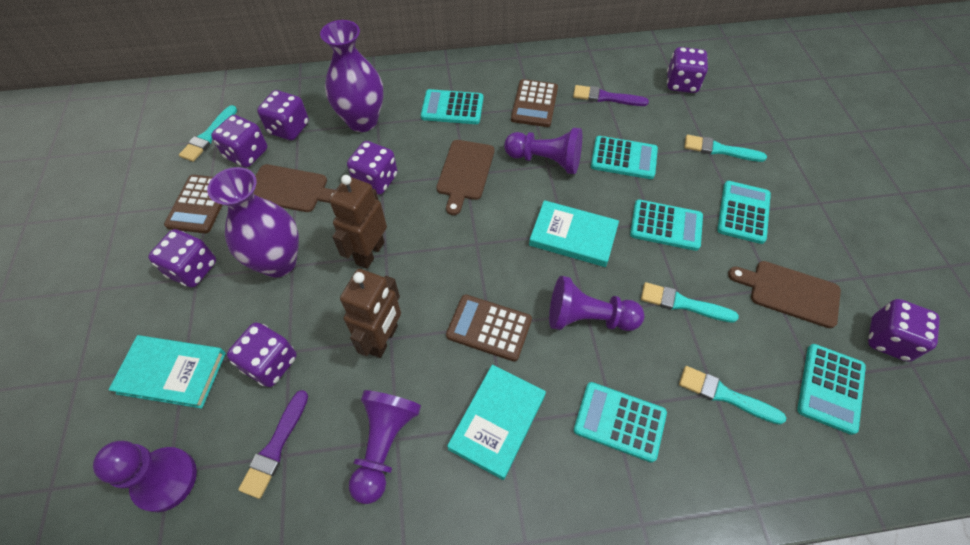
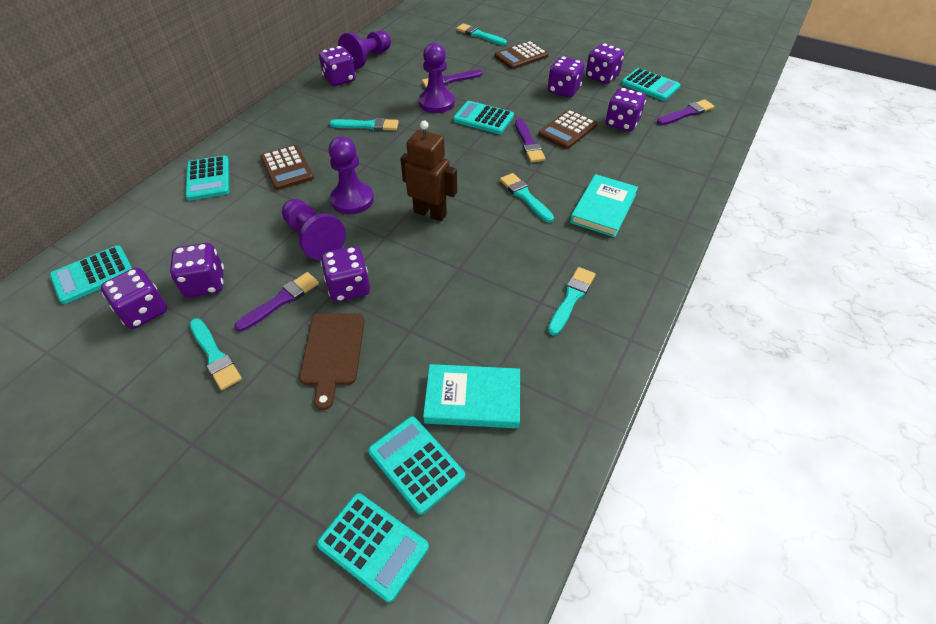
brown cutting board: [254,164,335,212] [436,140,494,215] [728,261,841,328] = 3 -> [299,313,365,410] = 1
brown robot: [329,175,387,269] [340,269,401,358] = 2 -> [400,121,457,221] = 1
purple brush: [238,390,308,499] [573,85,649,106] = 2 -> [234,272,319,332] [422,70,483,88] [515,119,546,163] [657,99,714,125] = 4
purple vase: [207,167,299,278] [320,20,383,132] = 2 -> none = 0
turquoise book: [109,335,226,409] [447,365,546,480] [529,200,619,267] = 3 -> [423,364,520,428] [570,174,638,237] = 2
turquoise brush: [179,105,237,162] [641,282,739,323] [679,366,786,425] [684,135,767,162] = 4 -> [189,319,242,390] [329,118,399,131] [456,23,507,45] [500,173,554,223] [548,267,595,335] = 5

